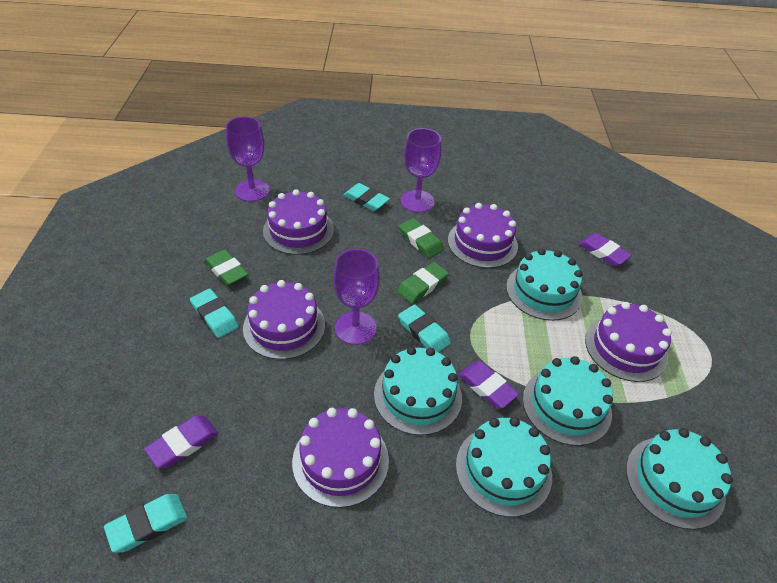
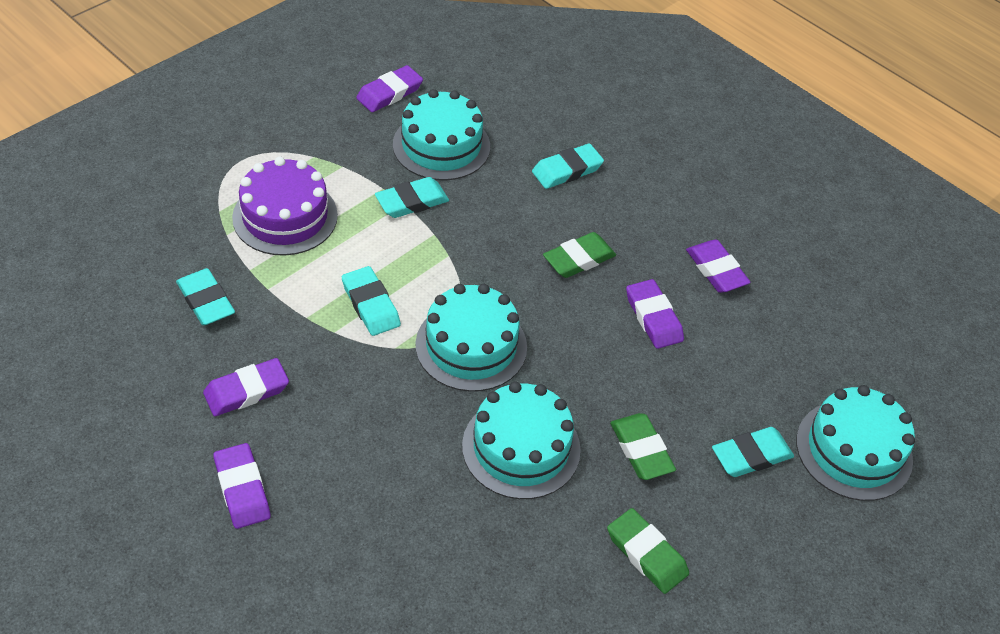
purple cake: [243,280,325,360] [263,189,334,255] [292,408,389,508] [448,203,518,268] [585,302,672,382] = 5 -> [232,157,338,256] = 1
purple eraser: [144,415,218,468] [458,361,519,408] [579,233,632,266] = 3 -> [203,358,289,416] [213,443,271,529] [356,65,423,112] [626,279,684,349] [686,240,751,293] = 5
purple goblet: [225,116,270,202] [333,249,380,345] [401,128,441,213] = 3 -> none = 0
turquoise cake: [374,346,462,435] [456,417,552,517] [506,248,583,321] [523,356,613,446] [626,428,733,530] = 5 -> [393,89,490,181] [415,284,527,392] [462,381,581,499] [796,385,915,501] = 4
turquoise eraser: [104,494,188,553] [190,289,239,338] [343,183,390,211] [398,305,451,353] = 4 -> [176,268,235,325] [342,266,401,336] [375,177,449,218] [532,143,604,189] [712,427,794,477] = 5

